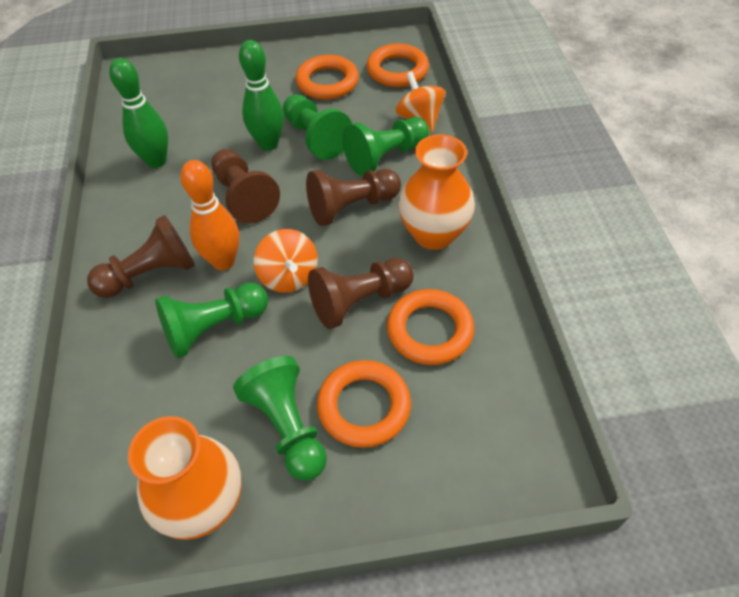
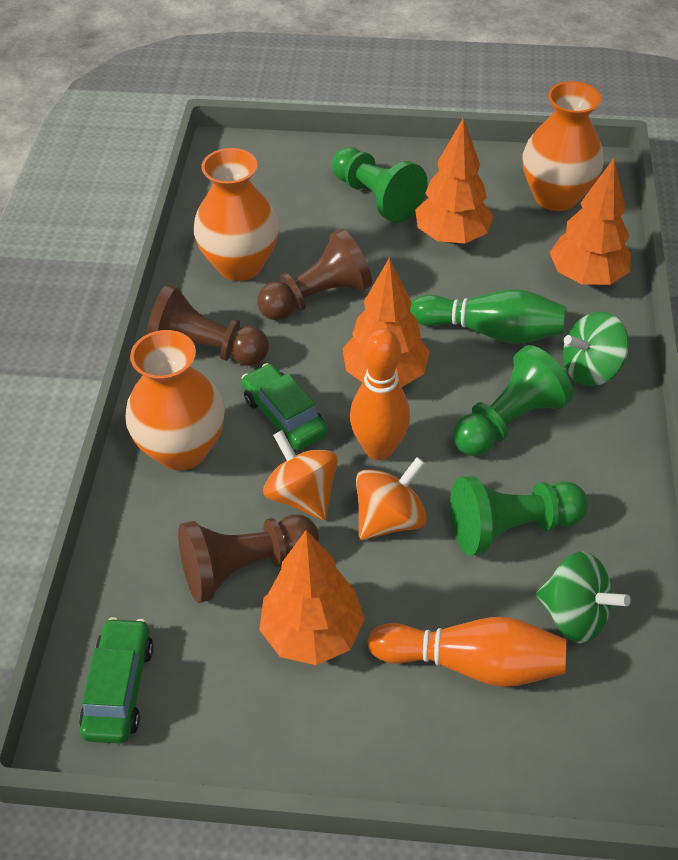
brown pawn: [87,215,195,298] [211,149,280,224] [306,169,401,226] [308,258,413,329] = 4 -> [146,284,269,366] [178,515,319,603] [257,229,372,321] = 3
green bowling pin: [109,58,168,168] [239,40,284,151] = 2 -> [410,289,566,344] = 1
green car: none = 0 -> [79,617,154,744] [241,363,328,451] = 2
green pawn: [155,283,268,359] [233,356,327,481] [283,94,352,160] [343,117,429,176] = 4 -> [332,147,428,223] [450,476,588,556] [453,345,573,456] = 3
green spinning top: none = 0 -> [536,552,631,643] [563,312,629,386] = 2
orange bowling pin: [181,160,239,270] = 1 -> [350,328,410,460] [367,617,566,687] = 2
orange ring: [296,55,359,99] [317,360,411,448] [367,44,429,87] [387,289,474,365] = 4 -> none = 0
orange tree: none = 0 -> [259,530,365,665] [342,258,430,387] [415,118,493,244] [550,158,631,285] = 4
orange vase: [128,416,241,540] [398,134,475,250] = 2 -> [125,330,225,470] [194,148,279,281] [523,81,604,211] = 3

